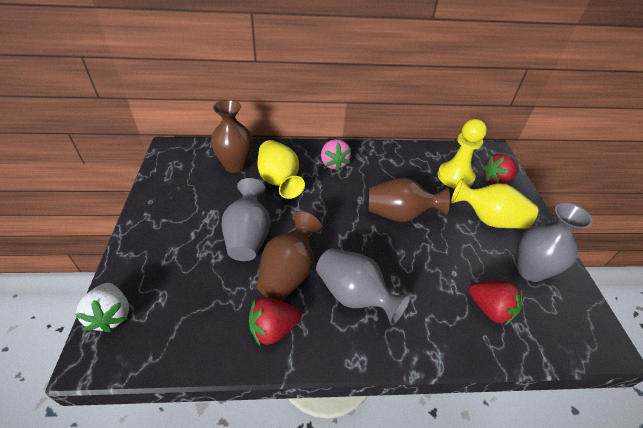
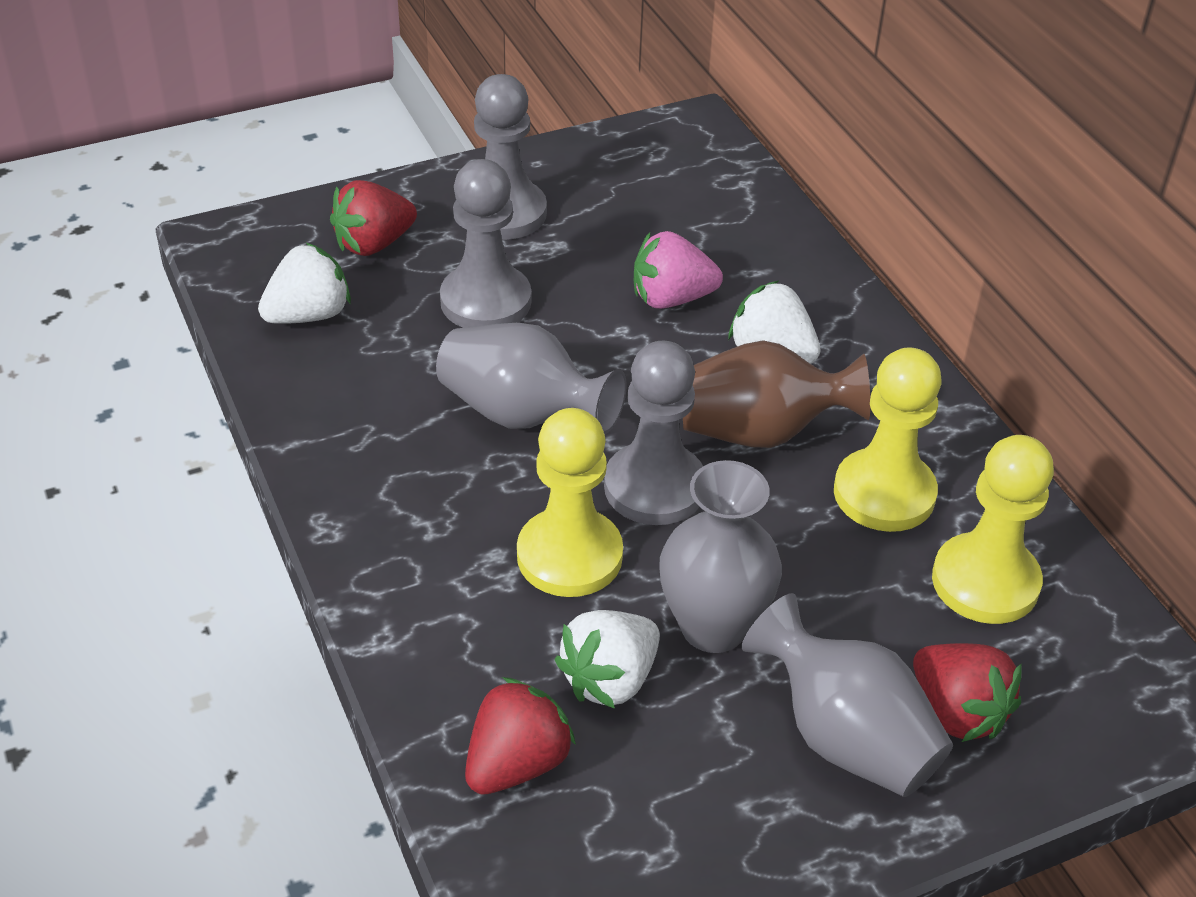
brown vase: [211,100,253,173] [257,211,321,301] [369,178,450,222] = 3 -> [683,340,870,448] = 1
grey pawn: none = 0 -> [440,159,531,328] [474,74,547,240] [604,340,703,525] = 3
white strawberry: [76,283,129,332] = 1 -> [258,243,351,324] [555,610,660,709] [728,280,821,364] = 3
yellow pawn: [438,119,487,189] = 1 -> [517,408,623,597] [834,347,942,532] [932,435,1054,624] = 3
yellow vase: [257,140,305,199] [451,178,538,229] = 2 -> none = 0

